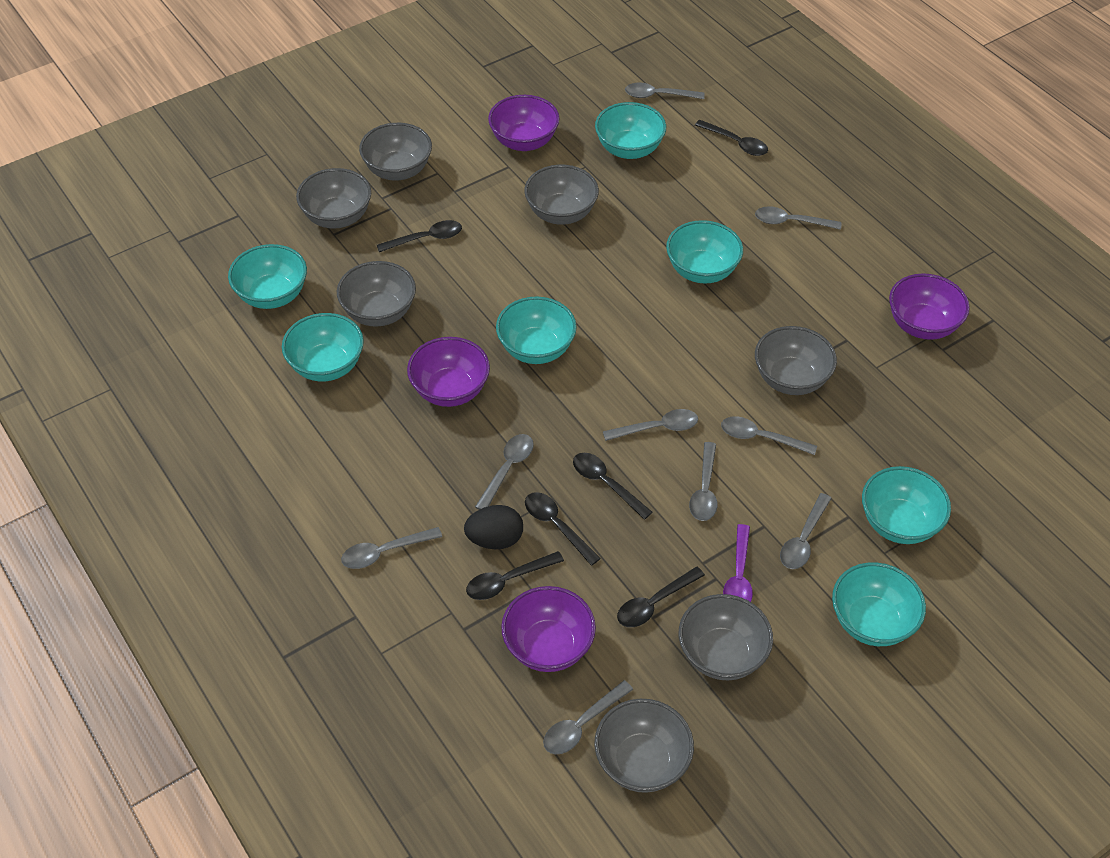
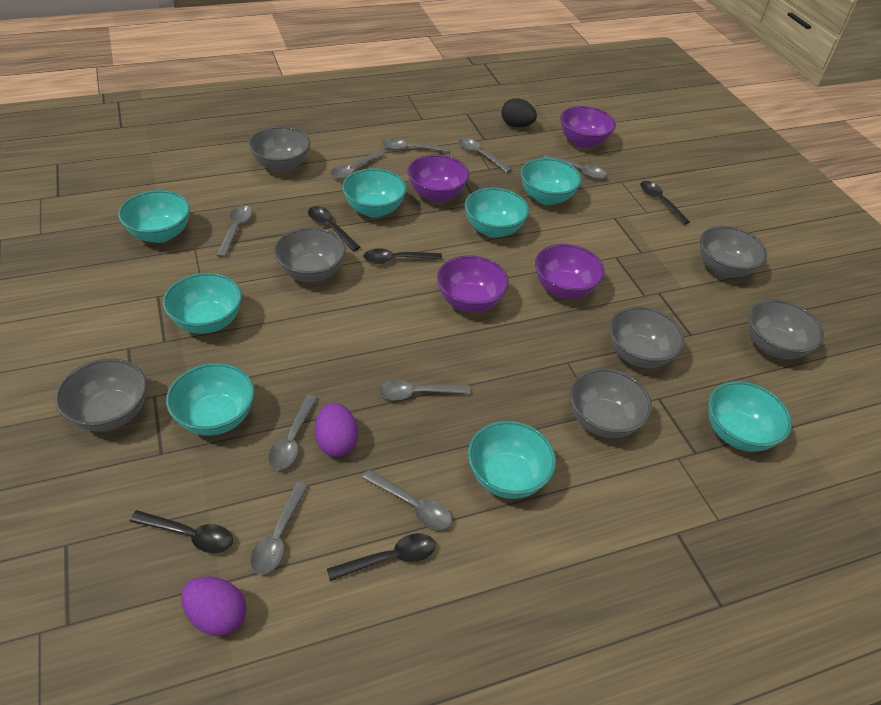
black spoon: [377,220,462,252] [466,551,564,600] [525,492,601,566] [573,453,652,520] [617,567,705,627] [695,120,768,156] = 6 -> [130,510,233,553] [308,206,360,251] [327,533,436,581] [363,248,442,264] [640,181,690,225] = 5
purple egg: none = 0 -> [181,577,247,636] [314,403,358,457] = 2
purple spoon: [723,524,753,602] = 1 -> none = 0
turquoise bowl: [228,244,307,309] [282,313,364,381] [496,297,577,364] [595,102,666,159] [666,220,743,284] [832,562,926,646] [862,466,951,544] = 7 -> [118,190,190,243] [163,273,242,334] [166,363,255,436] [342,168,407,218] [465,188,529,238] [468,421,556,499] [520,158,582,205] [708,381,792,452] = 8

